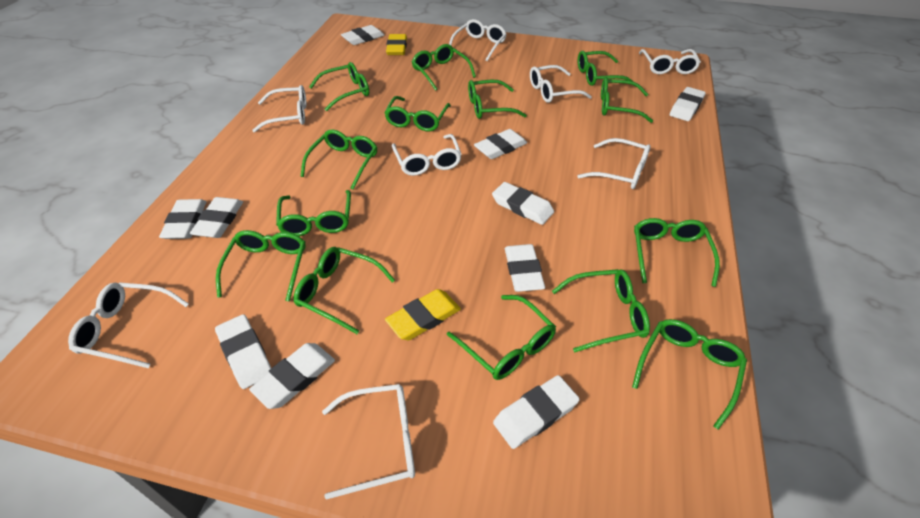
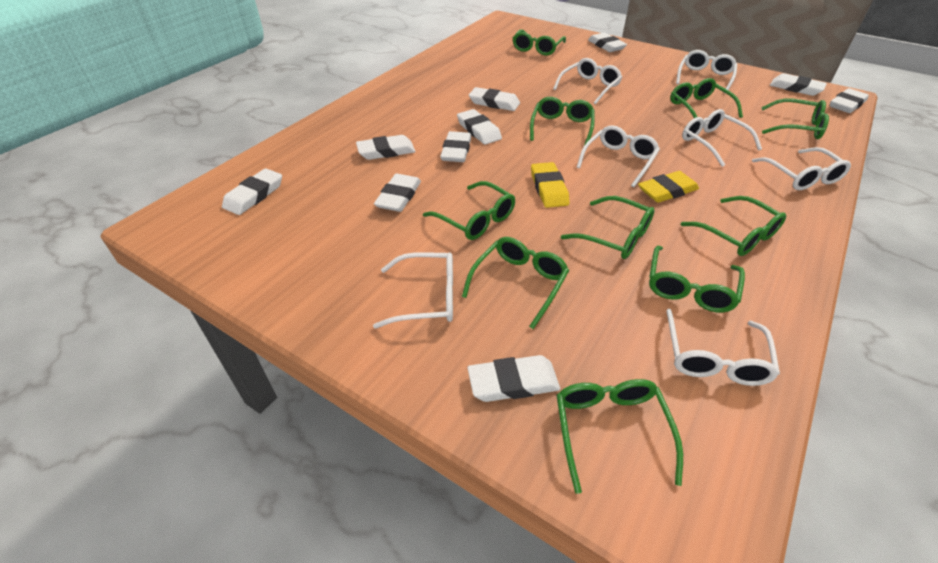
green glasses: [216,230,306,302] [276,190,351,236] [294,247,395,334] [300,129,377,190] [309,62,369,111] [385,96,451,131] [412,44,476,91] [447,295,556,380] [468,80,527,119] [552,269,650,352] [578,51,634,86] [601,77,653,123] [632,319,747,430] [634,218,720,287] = 14 -> [423,181,515,240] [462,237,569,329] [513,29,566,55] [530,97,595,146] [557,379,683,494] [561,196,655,259] [649,246,745,312] [670,78,743,118] [681,196,786,256] [761,98,829,139] = 10
white glasses: [68,282,189,368] [252,85,306,132] [322,384,415,500] [391,134,462,176] [449,19,507,61] [530,65,592,103] [578,138,650,189] [639,49,701,74] = 8 -> [373,252,453,329] [553,58,622,104] [577,125,660,187] [666,309,780,386] [676,50,737,90] [682,109,762,167] [752,147,851,190] = 7

